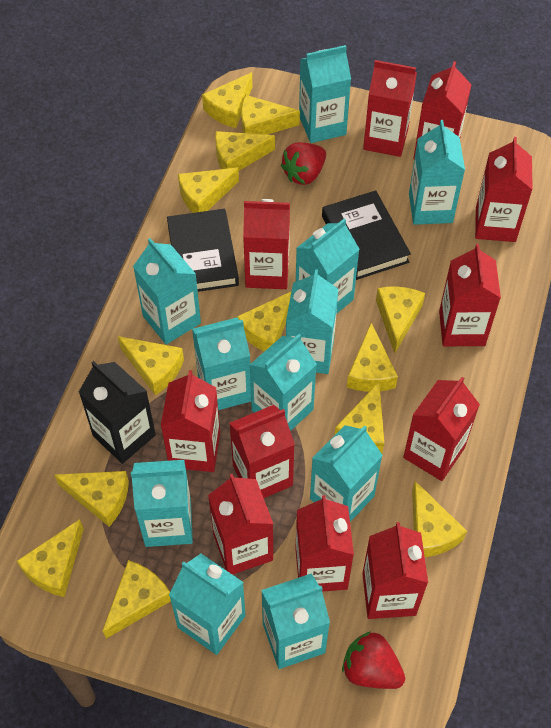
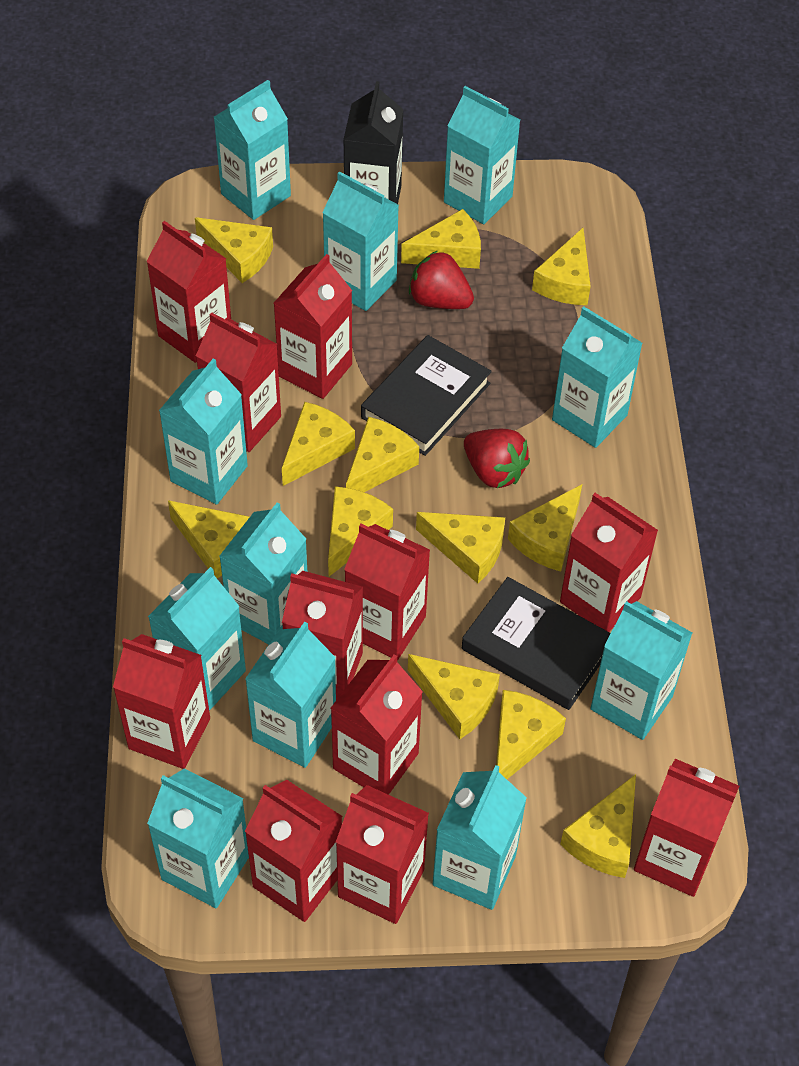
yellow cheese: [17,519,84,597] [54,471,129,527] [103,560,171,639] [118,336,184,395] [178,168,239,213] [202,72,252,128] [215,131,275,171] [237,292,291,352] [241,95,300,135] [335,382,384,454] [347,323,398,392] [376,287,425,354] [412,481,467,557] = 13 -> [168,500,250,578] [195,217,273,283] [282,402,355,486] [328,486,393,576] [346,417,419,492] [401,209,481,269] [408,654,500,739] [416,512,505,583] [496,690,566,779] [508,484,582,571] [532,228,591,305] [560,774,636,878] = 12

